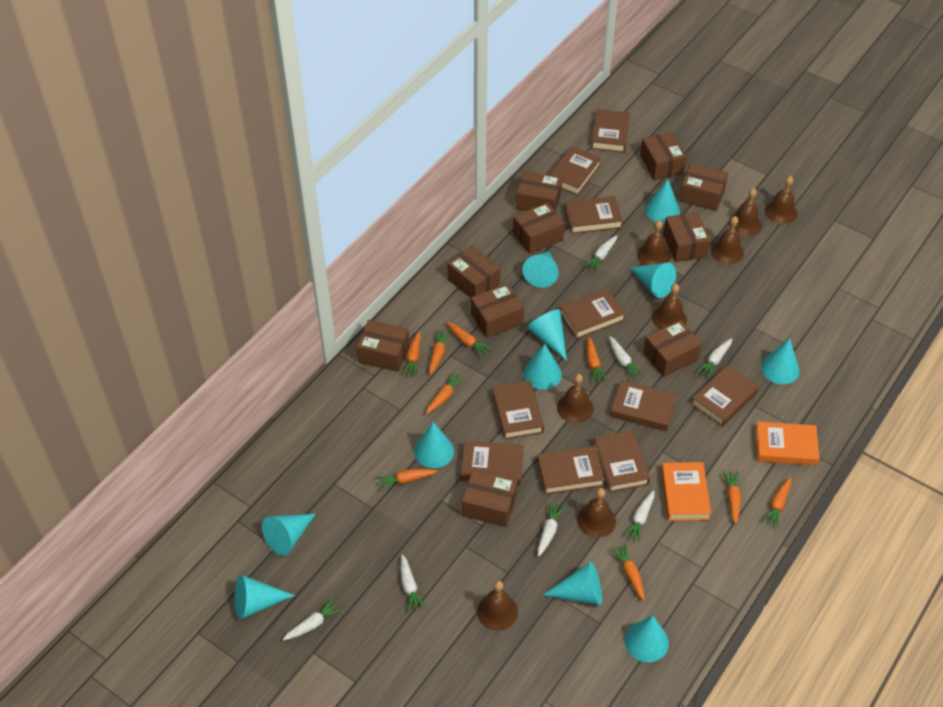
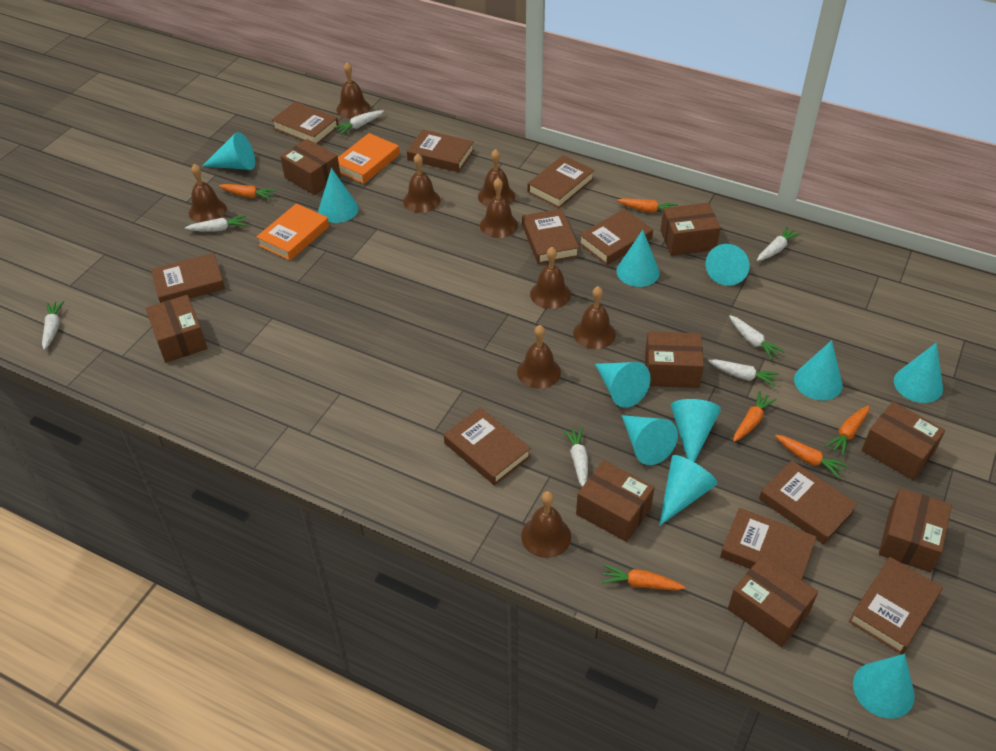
brown bell: [477,580,518,631] [557,374,594,423] [577,488,616,538] [637,220,670,266] [652,284,687,329] [711,216,744,264] [729,188,762,236] [765,176,797,224] = 8 -> [189,164,227,222] [336,63,370,118] [403,154,441,213] [478,149,515,207] [480,178,518,238] [517,325,561,389] [521,491,571,558] [530,247,571,309] [573,286,616,349] = 9
brown box: [357,320,409,372] [448,246,500,298] [462,469,517,527] [471,284,524,338] [513,202,565,254] [516,170,562,211] [640,132,686,181] [643,320,702,377] [663,212,710,262] [679,163,728,211] = 10 -> [146,295,207,363] [280,139,341,195] [576,460,655,542] [645,331,704,388] [660,203,721,256] [728,555,818,647] [862,402,945,480] [879,488,952,572] = 8
orange carrot: [377,469,438,490] [402,331,421,377] [426,371,466,414] [429,329,451,374] [447,322,492,357] [587,337,608,383] [611,543,644,600] [722,471,741,524] [762,477,791,528] = 9 -> [219,184,276,200] [601,564,685,590] [617,198,678,213] [733,391,777,442] [775,435,848,478] [825,406,869,456] = 6

